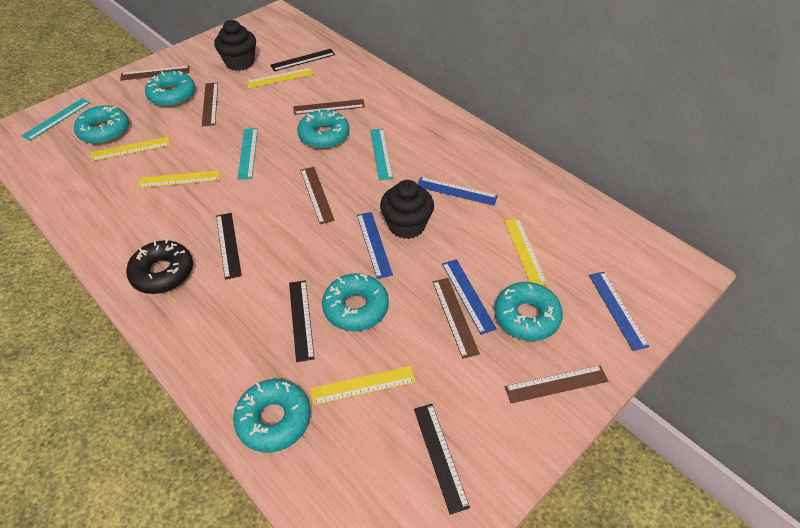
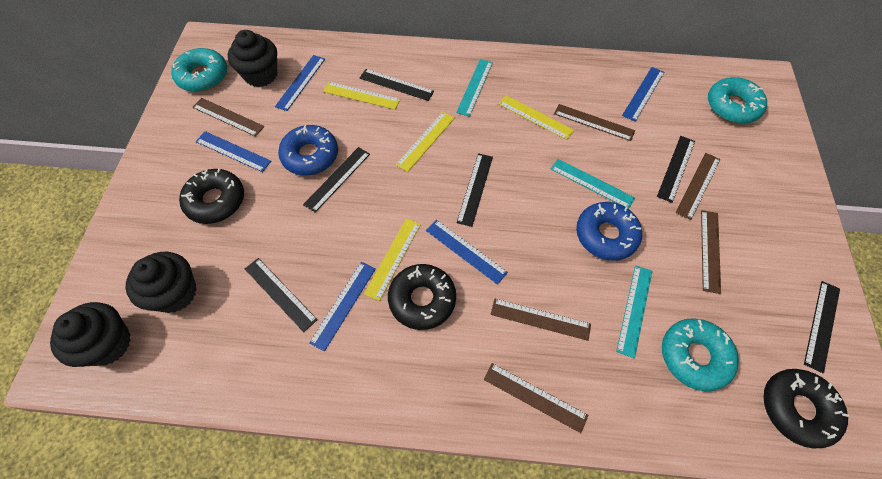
black cupcake: [214,20,256,71] [380,180,434,239] = 2 -> [50,302,131,367] [126,252,197,313] [228,30,277,87] = 3
black donut: [126,239,193,294] = 1 -> [179,168,244,224] [388,264,456,330] [763,369,849,449] = 3
black ruler: [216,213,242,280] [270,49,335,71] [289,280,315,362] [414,404,470,515] = 4 -> [245,258,318,332] [303,147,370,213] [360,69,434,101] [457,153,493,227] [657,136,695,203] [804,281,840,373] = 6
blue donut: none = 0 -> [278,125,338,176] [576,202,642,261] = 2
blue ruler: [357,212,393,279] [418,177,498,206] [442,259,497,335] [589,272,649,351] = 4 -> [196,131,271,172] [275,55,325,111] [309,262,376,351] [426,220,508,285] [622,67,665,122] = 5
turquoise donut: [74,105,129,144] [145,71,195,107] [233,379,311,453] [297,108,350,149] [322,273,389,331] [494,282,563,341] = 6 -> [171,48,227,92] [662,318,739,391] [708,77,767,124] = 3
yellow ruler: [91,137,170,161] [138,170,220,188] [246,68,314,88] [310,366,416,405] [504,218,547,285] = 5 -> [323,82,400,110] [364,218,421,301] [396,112,455,172] [498,95,574,140] = 4

